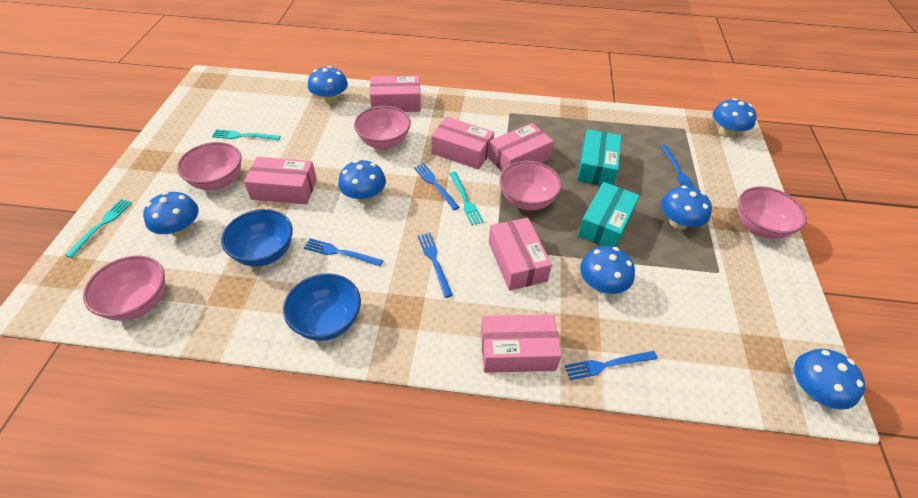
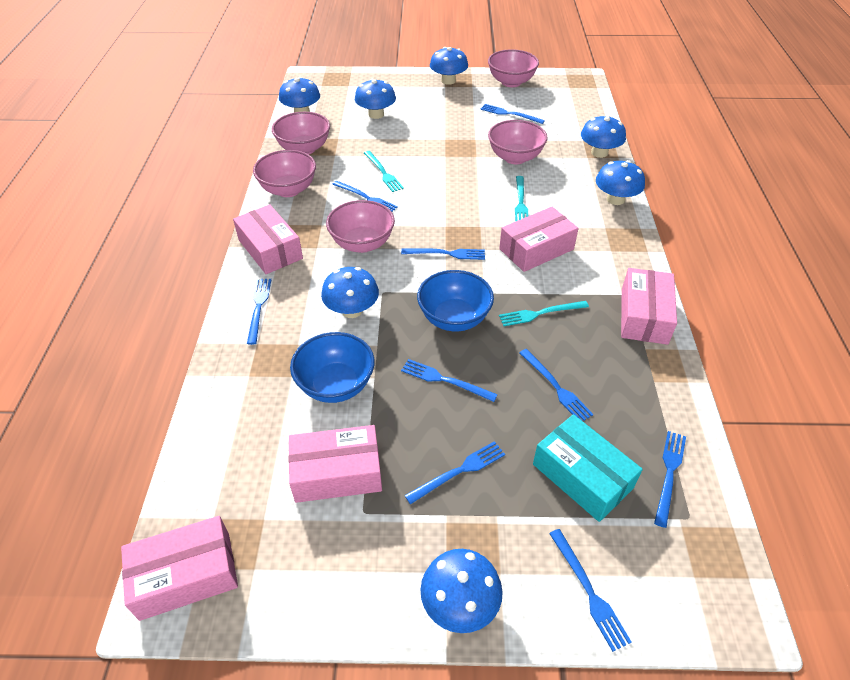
blue fork: [304,238,383,266] [414,163,460,210] [418,233,453,298] [565,351,658,380] [660,145,695,188] = 5 -> [247,279,271,345] [332,181,398,212] [401,248,485,260] [401,359,498,402] [404,441,505,504] [480,104,545,124] [519,349,594,421] [549,529,632,652] [654,431,686,528] = 9
pink box: [244,157,317,204] [370,76,421,112] [431,117,494,170] [481,314,562,373] [488,123,554,171] [489,218,552,290] = 6 -> [121,516,238,621] [233,204,303,274] [289,425,382,503] [499,207,579,272] [621,268,677,345] = 5
turquoise box: [577,129,621,185] [578,182,640,247] = 2 -> [533,414,643,522] = 1

